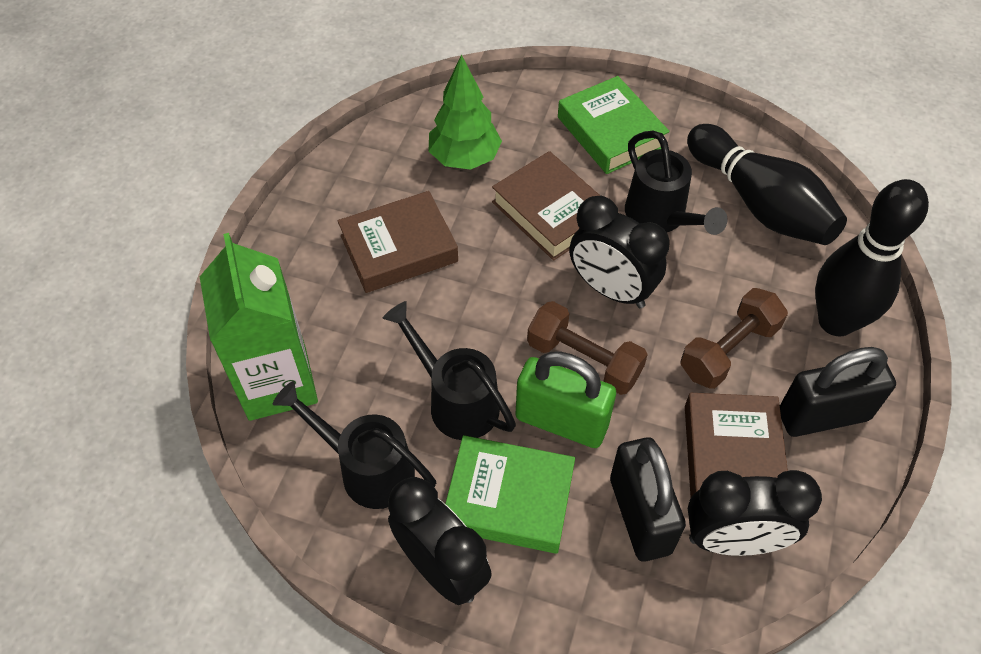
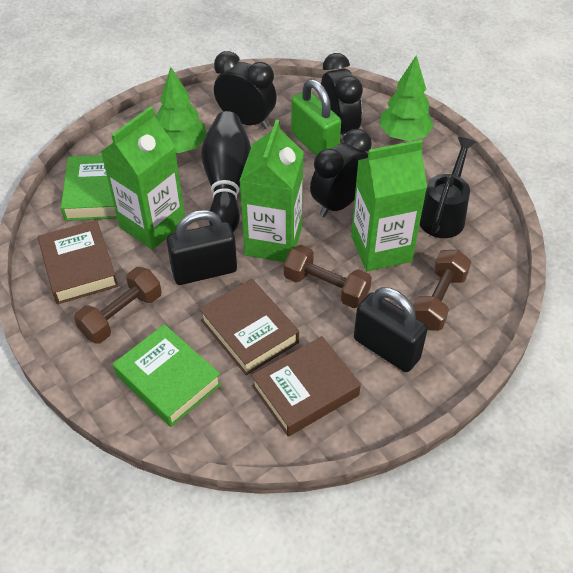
black bowling pin: [687,124,847,245] [815,179,929,337] = 2 -> [201,111,251,232] = 1
black watering can: [273,381,436,509] [383,301,516,440] [625,131,728,235] = 3 -> [420,137,476,238] = 1
brown dumbbell: [527,301,648,395] [680,288,788,389] = 2 -> [74,267,162,343] [284,245,372,308] [413,250,471,331] = 3
green carton: [200,233,318,421] = 1 -> [101,106,185,250] [239,120,304,262] [351,139,427,272] = 3
green tree: [428,55,502,170] = 1 -> [156,67,207,153] [379,55,434,141] = 2

